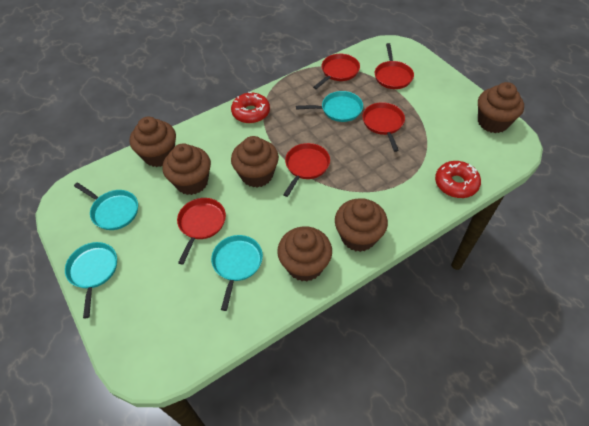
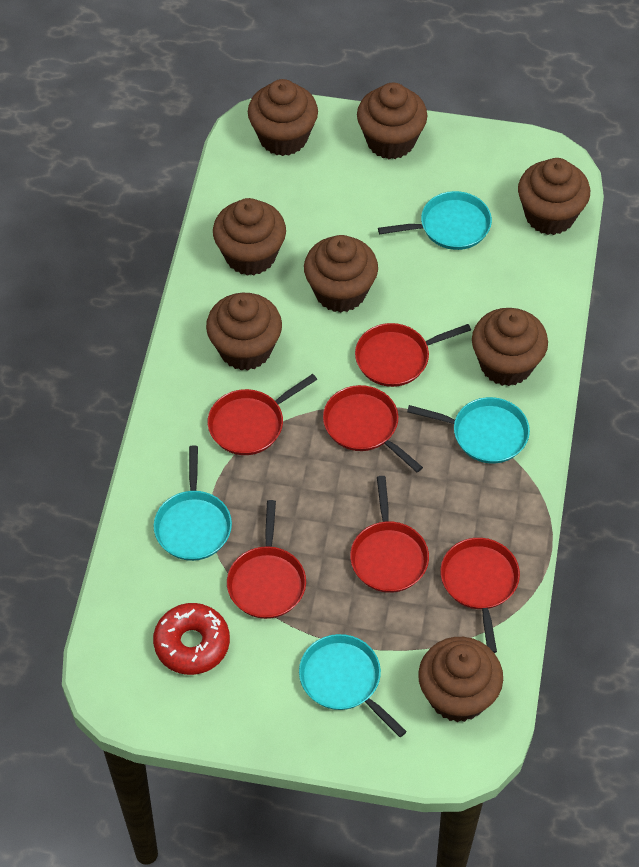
brown cupcake: [130,117,176,167] [163,143,211,195] [231,136,279,188] [277,227,332,282] [335,198,388,252] [478,82,524,133] = 6 -> [206,293,282,371] [213,198,286,276] [248,79,318,156] [304,235,378,313] [357,83,427,159] [418,637,503,722] [472,308,548,386] [518,158,590,235] = 8
red donut: [231,92,270,123] [435,161,481,198] = 2 -> [153,603,230,675] = 1
red pan: [177,198,226,265] [283,143,330,197] [313,54,360,89] [362,102,405,152] [375,43,414,89] = 5 -> [208,374,317,455] [227,500,306,619] [323,385,423,472] [350,476,429,593] [355,323,471,387] [440,538,520,653] = 6

